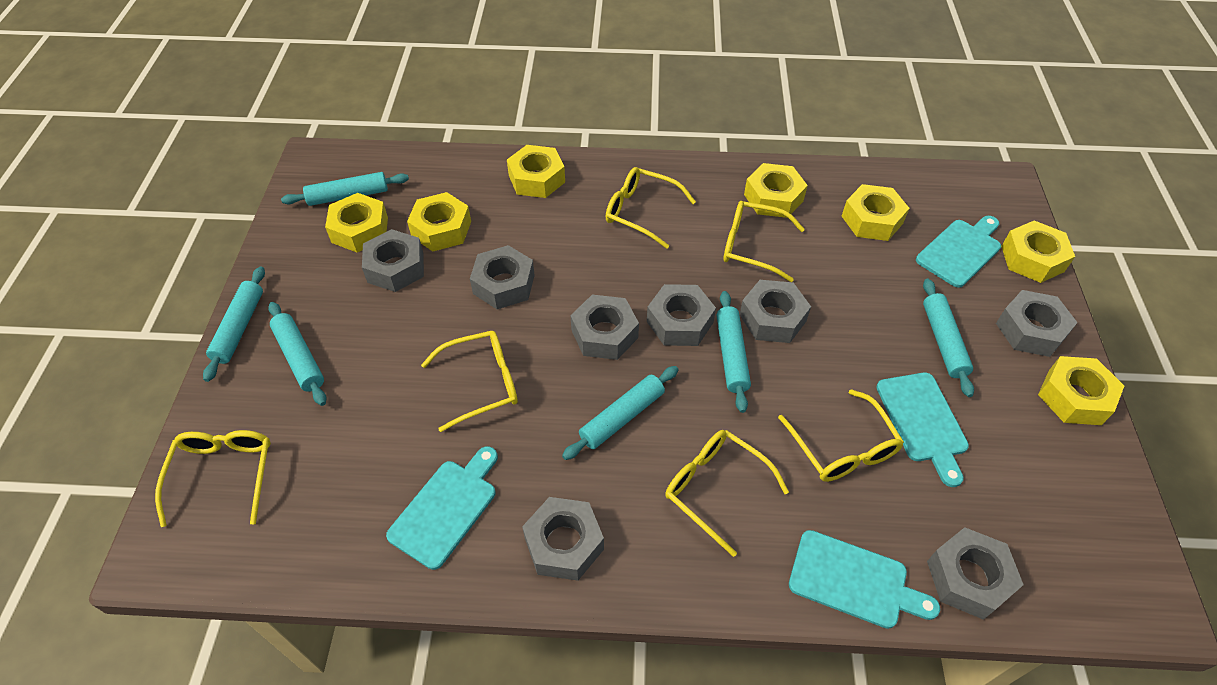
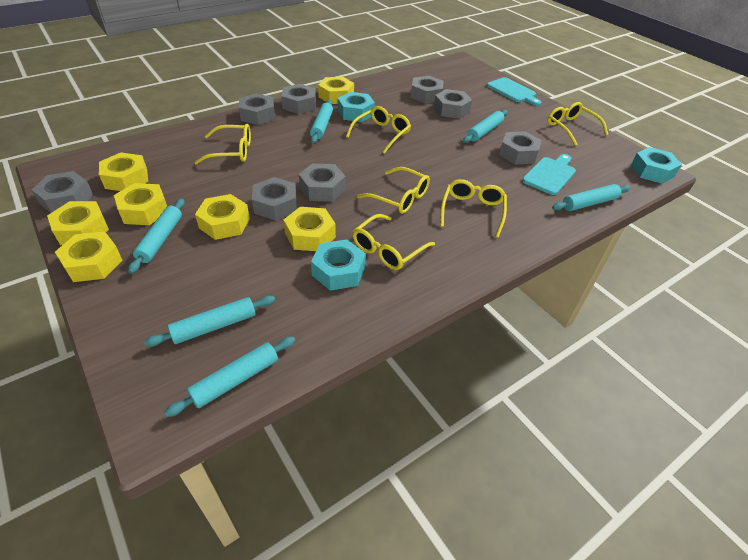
turquoise cutting board: [386,446,498,570] [789,530,940,629] [876,372,969,487] [916,216,1001,288] = 4 -> [487,77,541,106] [522,154,576,195] = 2
turquoise nut: none = 0 -> [311,240,366,291] [338,92,375,122] [631,147,682,184] = 3

